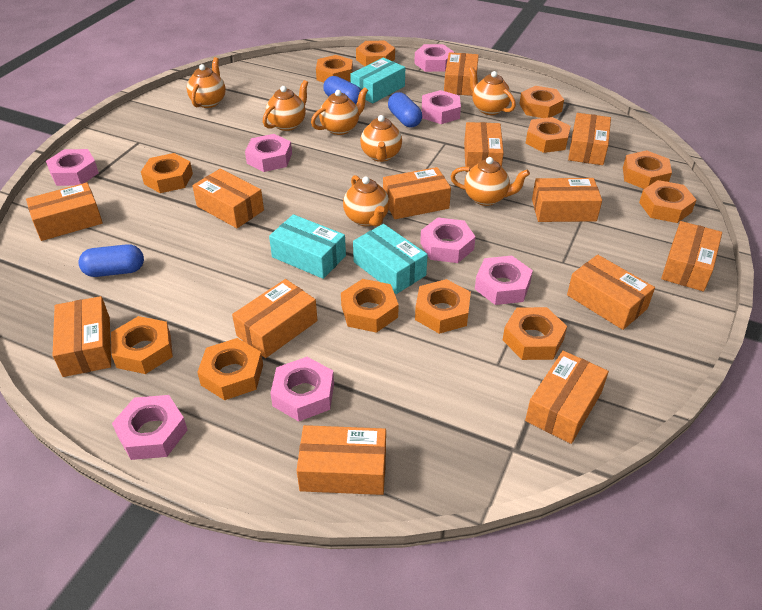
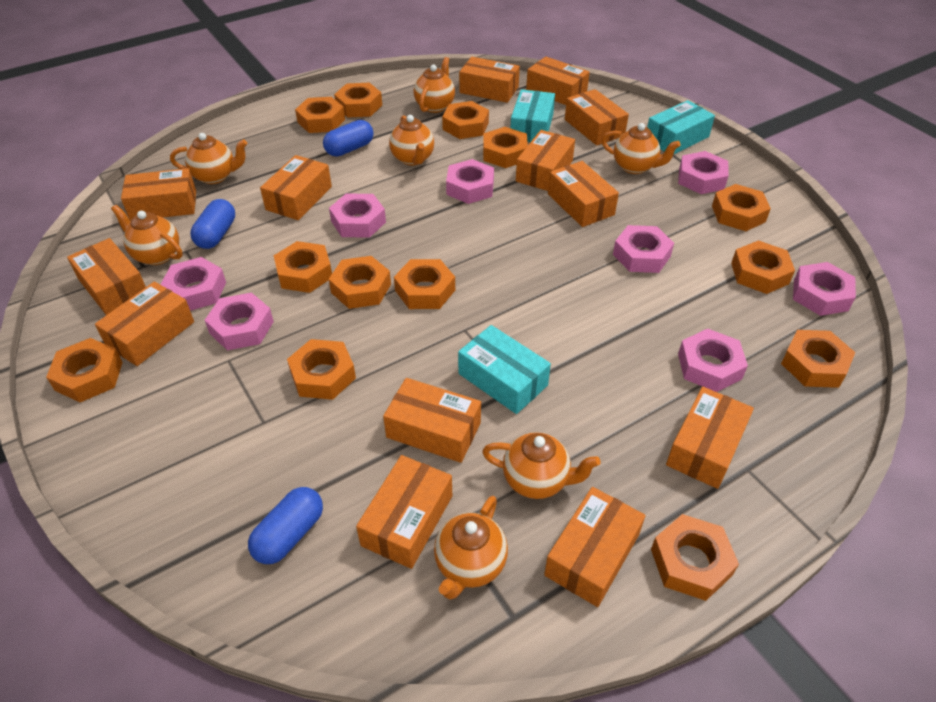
orange nut: [111,316,173,374] [141,153,193,193] [197,338,263,400] [316,55,353,83] [341,279,399,333] [356,41,395,67] [415,279,471,334] [503,307,567,360] [520,86,564,118] [526,117,571,153] [623,150,672,189] [639,180,696,223] = 12 -> [46,338,123,402] [274,241,332,293] [287,339,356,400] [295,97,345,133] [329,256,391,309] [334,82,382,118] [394,259,455,309] [442,101,489,139] [483,127,528,168] [651,514,739,601] [712,184,771,231] [731,240,795,294] [781,330,856,388] = 13

